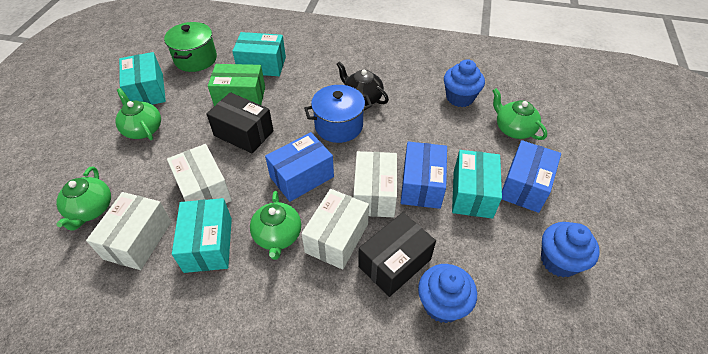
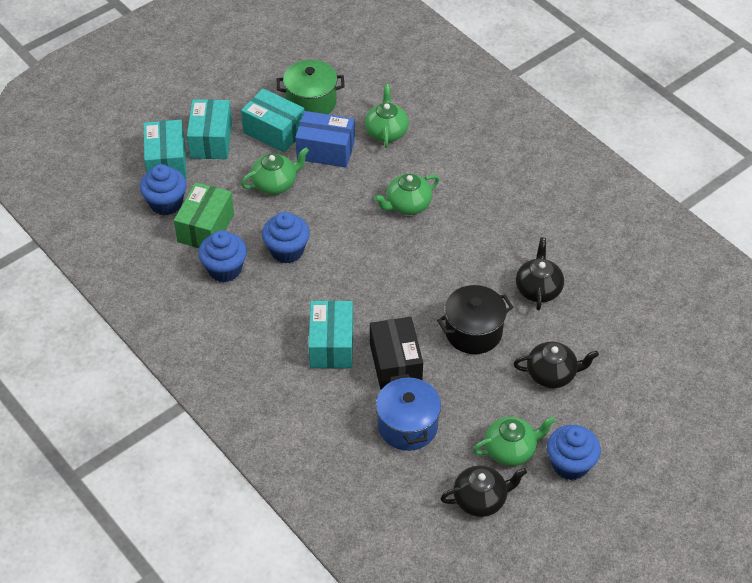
black box: [206,92,274,153] [358,212,436,297] = 2 -> [370,317,423,390] = 1
black pot: none = 0 -> [437,285,513,354] = 1
black teapot: [337,61,389,106] = 1 -> [440,466,527,517] [514,342,599,388] [516,237,564,310] = 3
blue box: [265,132,334,202] [401,142,447,209] [502,140,561,213] = 3 -> [295,111,355,168] = 1
blue cupcake: [418,264,477,323] [444,59,485,107] [541,222,600,277] = 3 -> [140,164,187,215] [198,230,247,282] [262,212,310,264] [547,425,601,480] = 4
white box: [86,192,172,270] [167,144,232,203] [301,189,369,270] [353,151,397,217] = 4 -> none = 0

